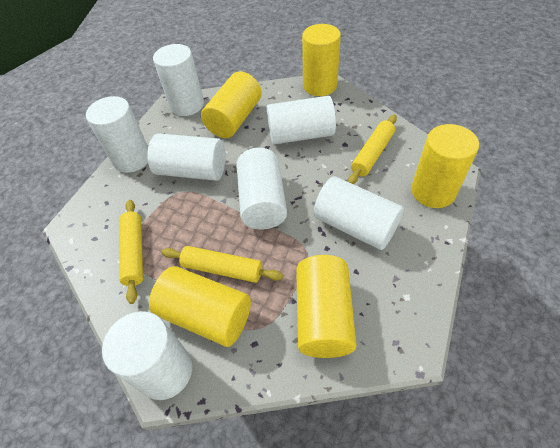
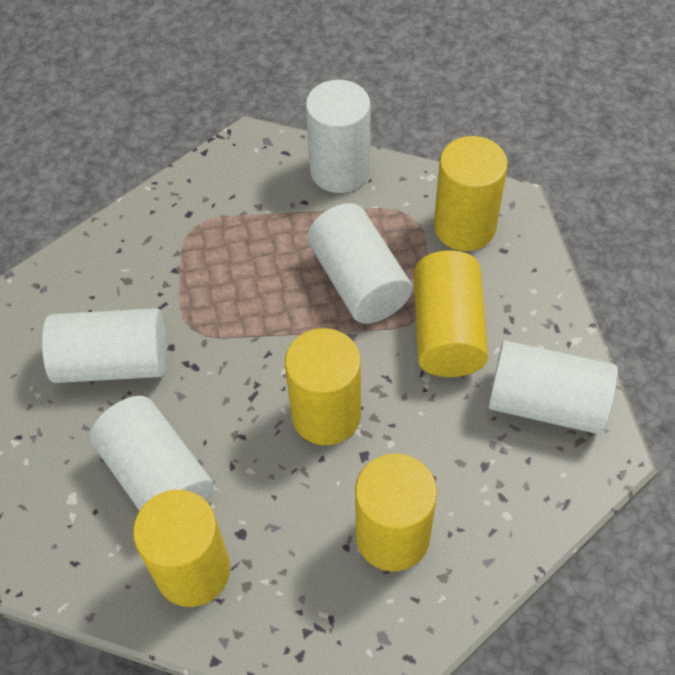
white cylinder: [86,96,148,173] [102,311,192,400] [147,134,226,181] [153,44,204,116] [236,148,287,230] [267,96,336,145] [314,176,404,250] = 7 -> [42,308,167,383] [90,396,214,511] [306,80,371,193] [307,203,412,324] [488,341,618,434] = 5
yellow rolling pin: [119,200,143,304] [162,246,283,283] [348,115,397,184] = 3 -> none = 0

